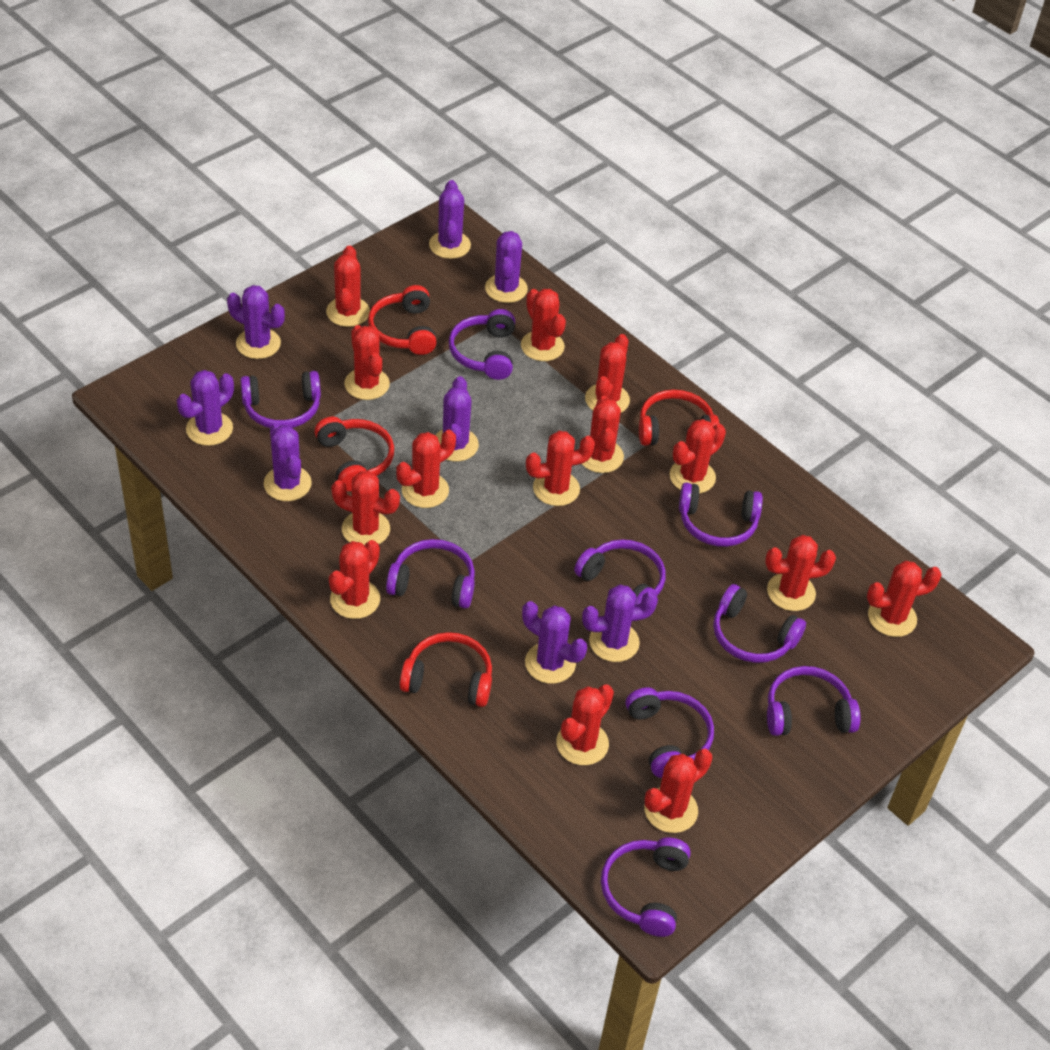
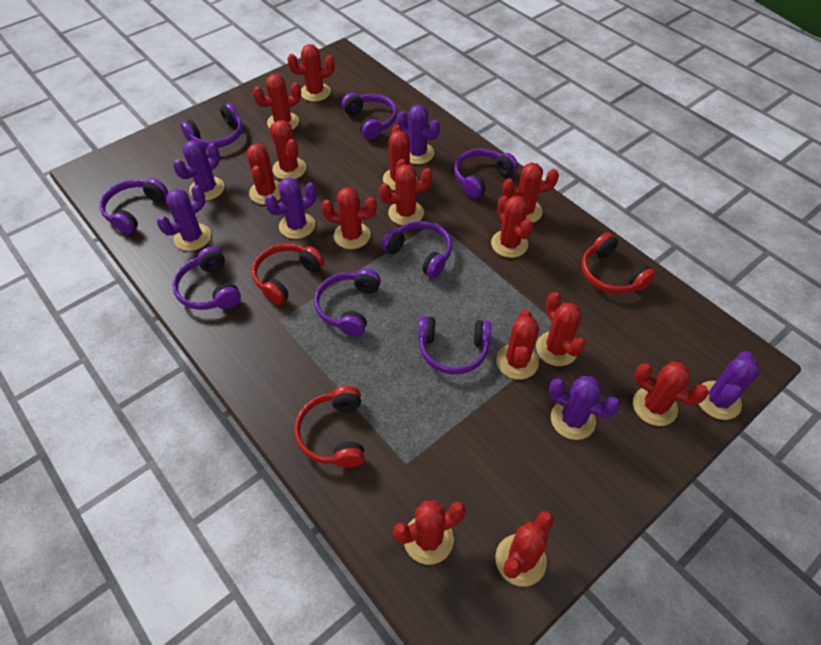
purple cactus: [177,370,234,446] [227,285,285,359] [264,423,312,501] [429,180,471,259] [436,376,479,461] [485,231,528,303] [522,601,587,684] [582,585,658,662] = 8 -> [157,185,211,251] [173,140,224,201] [265,177,317,239] [397,105,440,164] [549,376,620,440] [698,351,760,420] = 6
purple headphones: [240,371,321,428] [386,539,475,609] [449,309,515,380] [574,539,666,605] [601,838,691,937] [626,687,714,778] [679,483,763,547] [713,584,806,663] [767,666,860,736] = 9 -> [100,178,168,234] [172,247,241,310] [181,103,243,148] [314,269,381,336] [342,93,397,140] [381,221,452,278] [418,316,491,374] [454,148,518,199] = 8
red headphones: [314,416,394,491] [368,285,437,355] [400,632,492,707] [639,390,720,446] = 4 -> [252,243,324,305] [294,386,365,468] [581,232,656,294] = 3

